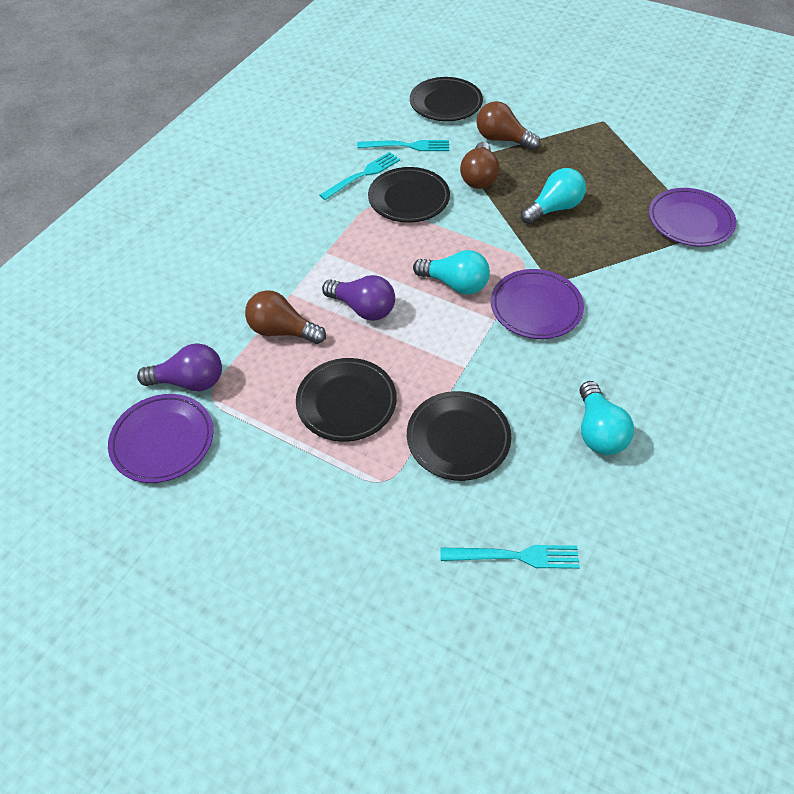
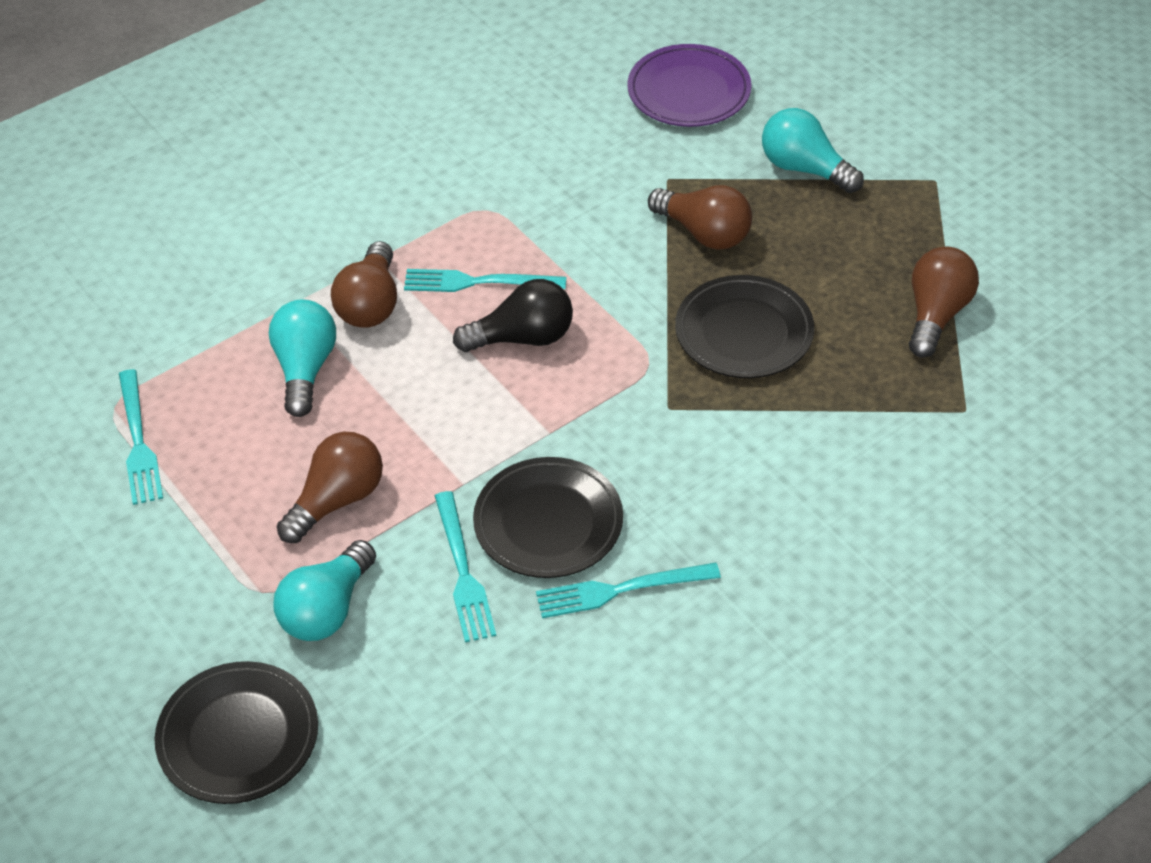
black light bulb: none = 0 -> [453,279,573,352] = 1
black plate: [296,358,397,442] [368,167,450,223] [407,391,511,481] [410,77,483,121] = 4 -> [155,661,318,804] [473,457,623,578] [675,275,814,378] = 3
brown light bulb: [245,290,326,344] [460,142,500,189] [477,101,540,150] = 3 -> [277,432,383,543] [331,241,397,328] [648,185,752,250] [909,247,979,358] = 4
purple light bulb: [137,343,222,391] [322,275,395,321] = 2 -> none = 0
purple plate: [108,394,214,483] [491,269,584,339] [649,188,736,247] = 3 -> [627,44,752,127] = 1
turquoise fork: [319,152,400,200] [357,140,449,151] [440,545,580,569] = 3 -> [119,369,163,505] [404,269,566,292] [435,491,496,642] [536,563,721,618] = 4

